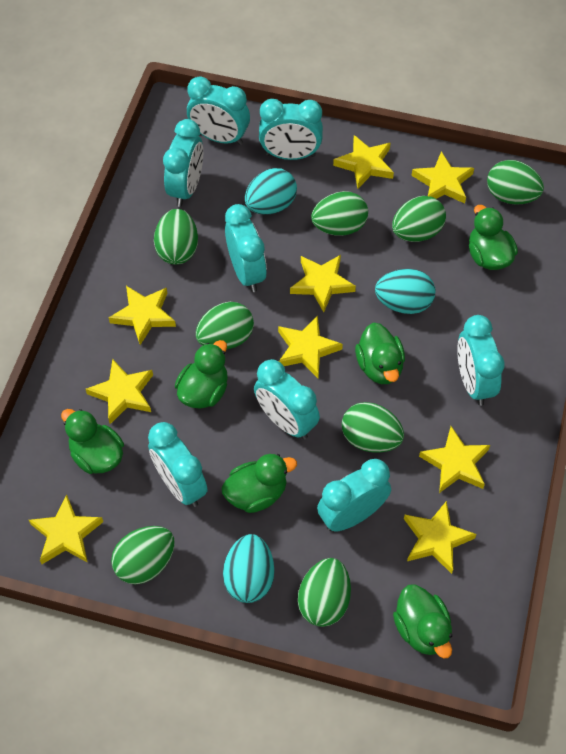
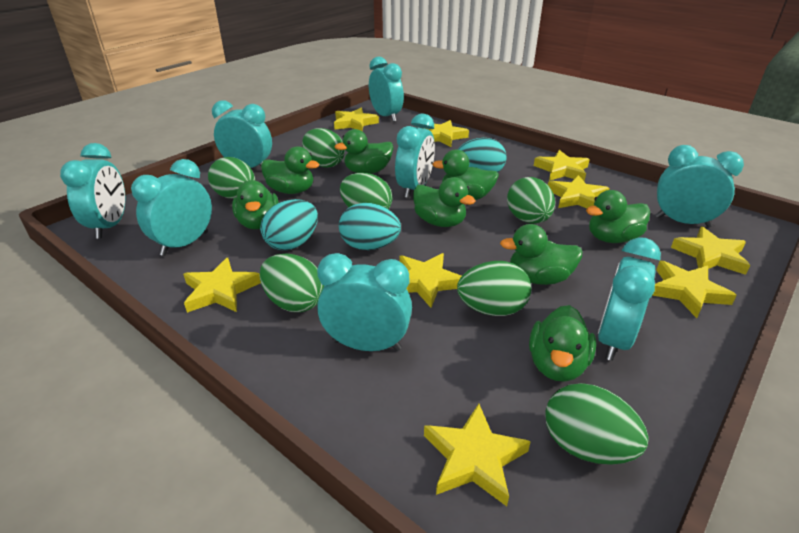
green duck: [61,409,124,474] [175,340,228,409] [221,454,297,513] [355,322,405,384] [393,584,452,659] [469,205,518,270] = 6 -> [232,180,279,229] [261,146,319,194] [334,129,393,174] [413,177,475,227] [432,150,499,200] [500,224,582,285] [529,305,596,382] [586,190,650,243] = 8
green egg: [111,526,175,584] [154,209,198,265] [196,302,254,350] [298,558,351,627] [311,191,368,236] [342,402,404,452] [392,196,446,242] [487,160,544,205] = 8 -> [208,157,255,199] [260,253,324,312] [302,128,345,168] [340,173,393,210] [457,261,531,316] [507,177,555,223] [545,383,649,465] = 7

